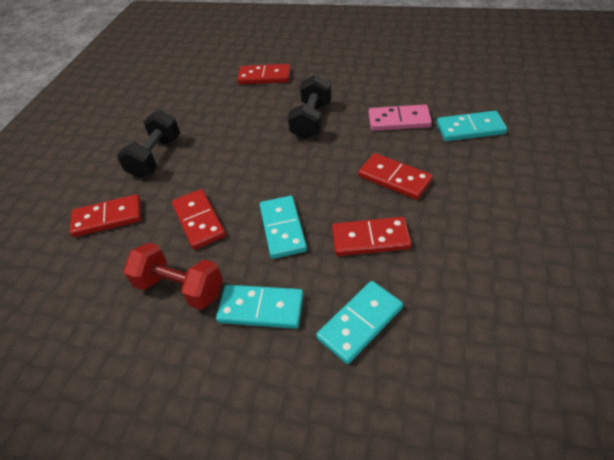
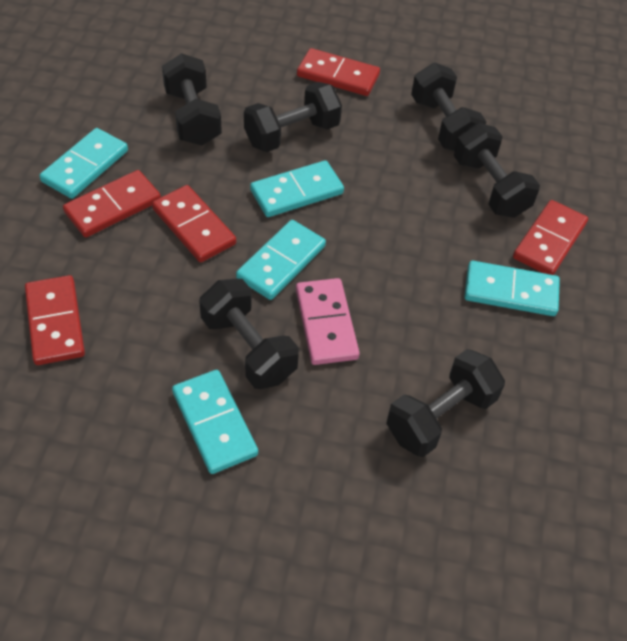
black dumbbell: [117,110,180,178] [287,75,332,140] = 2 -> [162,53,222,145] [199,279,299,389] [244,82,342,152] [386,349,505,457] [411,63,486,151] [454,123,540,218] = 6
red dumbbell: [123,242,223,310] = 1 -> none = 0
turquoise domino: [216,285,304,329] [260,196,307,259] [316,281,403,364] [437,111,507,141] = 4 -> [39,128,128,199] [172,370,258,474] [236,220,326,300] [250,160,344,217] [464,261,560,316] = 5

